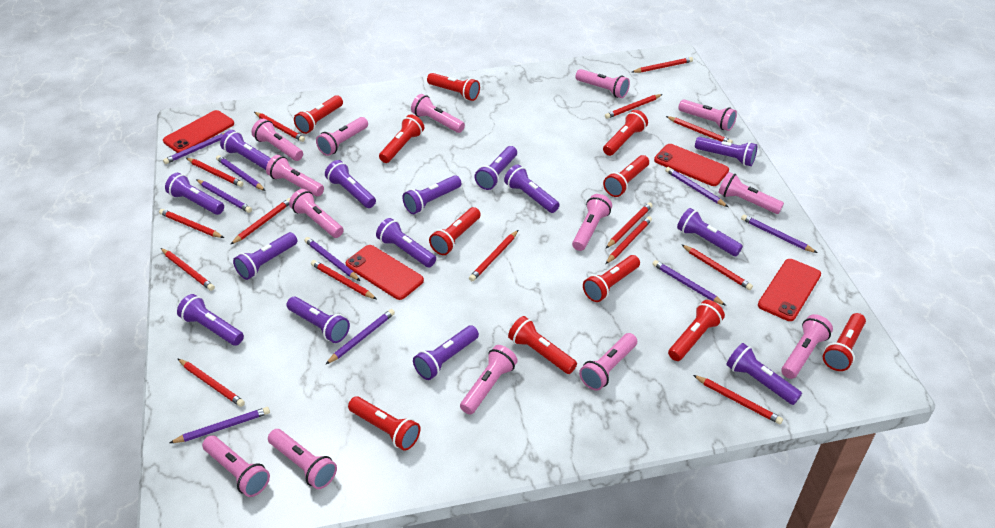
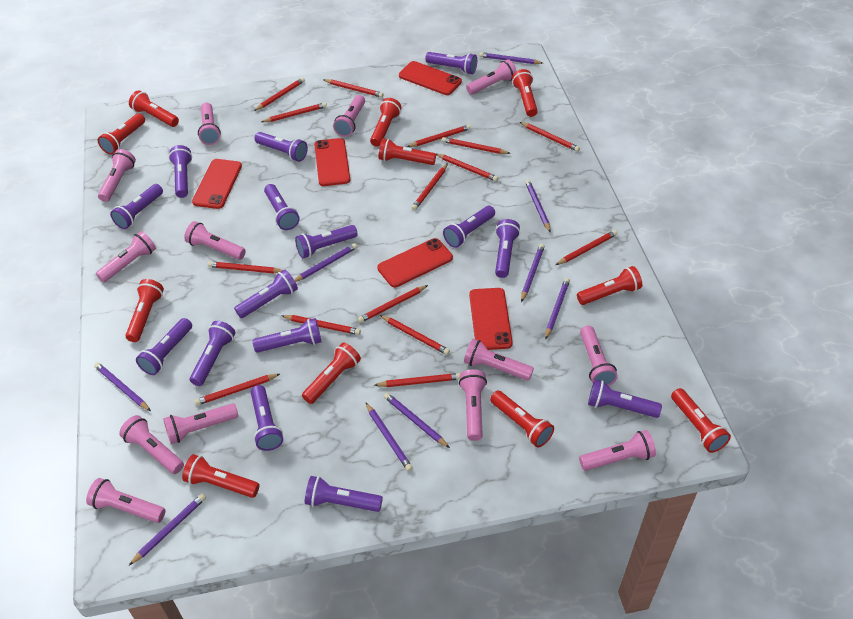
pink flashlight: [202,435,270,497] [252,119,303,161] [266,155,324,196] [268,429,337,489] [289,189,344,238] [316,117,368,156] [411,94,465,133] [460,345,518,415] [572,194,612,251] [575,69,630,98] [579,333,637,391] [678,100,737,131] [718,172,784,214] [781,314,833,379] = 14 -> [86,478,165,523] [96,231,156,282] [98,149,136,202] [119,415,184,474] [163,403,238,444] [184,221,246,260] [198,102,221,145] [333,95,365,137] [459,369,487,441] [464,339,534,380] [466,59,517,95] [579,430,656,471] [580,326,618,386] = 13
purple flashlight: [165,173,224,215] [177,294,244,346] [220,130,271,170] [233,232,297,280] [287,297,350,343] [325,160,376,208] [376,218,436,267] [402,175,461,214] [413,325,479,380] [474,146,517,190] [504,165,560,213] [677,208,743,256] [695,137,757,166] [726,343,802,405] = 14 -> [110,184,163,229] [136,318,192,375] [169,145,192,198] [190,321,236,386] [234,269,298,318] [251,385,283,451] [252,318,322,353] [255,132,308,162] [264,184,300,230] [295,225,357,258] [305,476,383,512] [425,52,477,74] [443,206,495,248] [495,219,520,278] [588,379,662,418] = 15
red phone: [163,110,234,153] [346,245,424,300] [654,144,729,186] [758,259,821,321] = 4 -> [192,159,242,209] [314,138,350,186] [377,238,453,287] [399,61,462,95] [469,288,513,350] = 5

